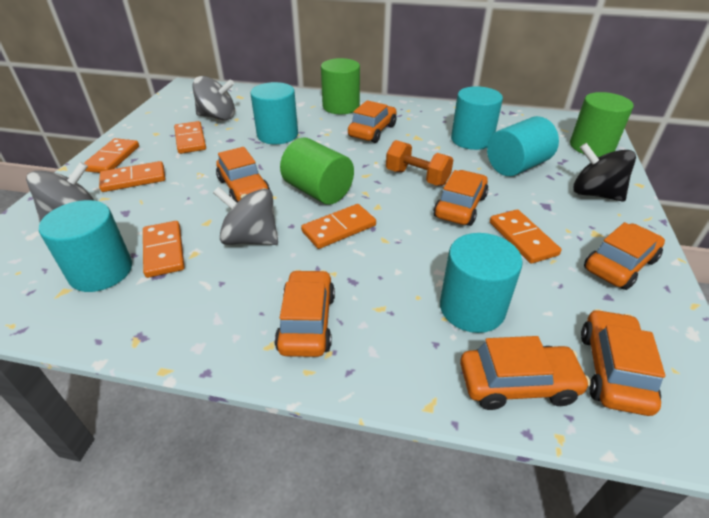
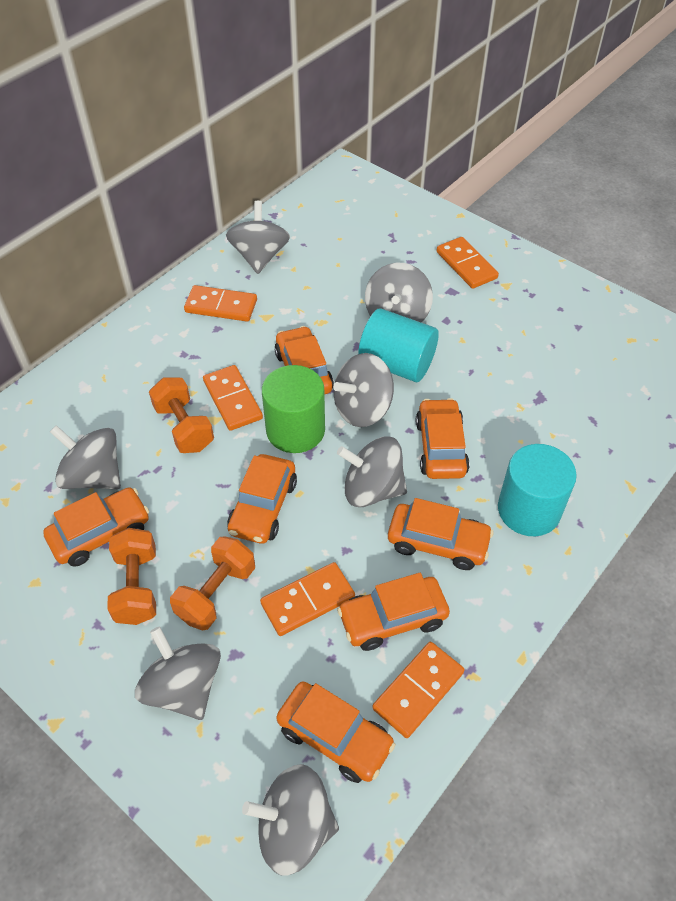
black spinning top: [573,143,636,202] = 1 -> none = 0
green cylinder: [280,137,354,205] [321,58,360,114] [570,92,634,157] = 3 -> [262,365,325,453] = 1
grey spinning top: [26,162,94,222] [192,76,235,120] [213,187,278,245] = 3 -> [50,425,121,489] [135,626,221,720] [226,201,290,274] [242,764,339,875] [333,353,394,427] [337,436,407,507] [365,263,433,323] = 7
orange domino: [84,138,139,173] [99,161,165,192] [143,221,185,278] [174,121,206,154] [301,204,376,249] [490,210,561,264] = 6 -> [184,285,257,322] [203,365,263,431] [260,562,355,636] [372,642,465,738] [437,237,499,289] = 5
orange dumbbell: [386,140,453,186] = 1 -> [107,528,156,625] [149,378,214,453] [170,536,255,631] = 3
turquoise cylinder: [39,200,132,292] [251,82,298,144] [440,233,523,333] [451,86,503,150] [487,116,559,176] = 5 -> [358,308,439,382] [498,444,577,536] = 2

